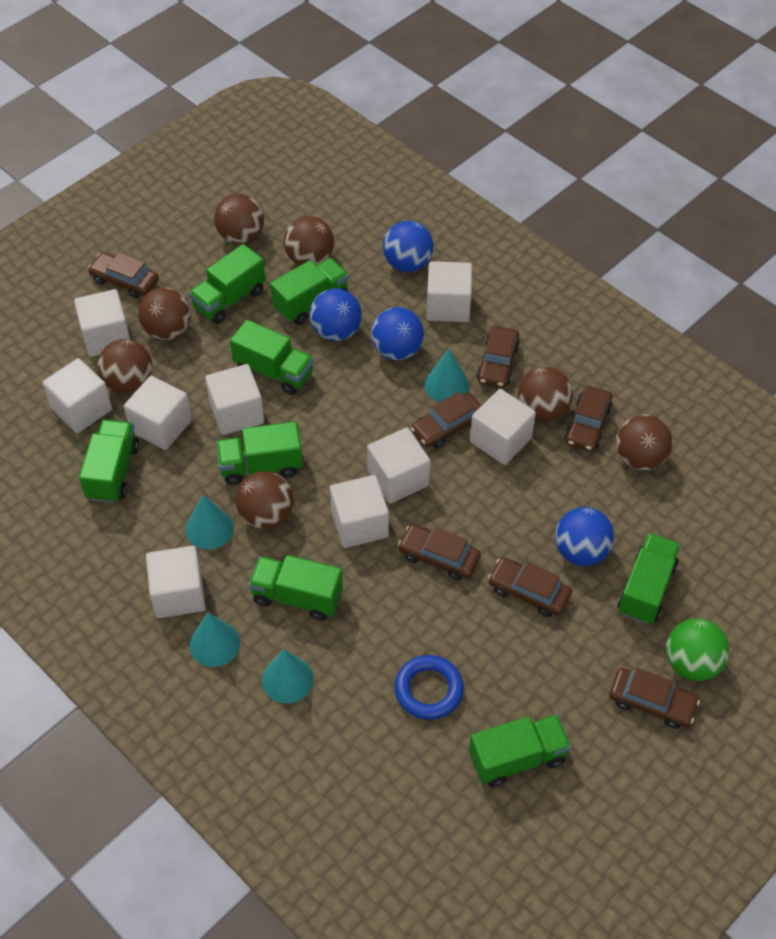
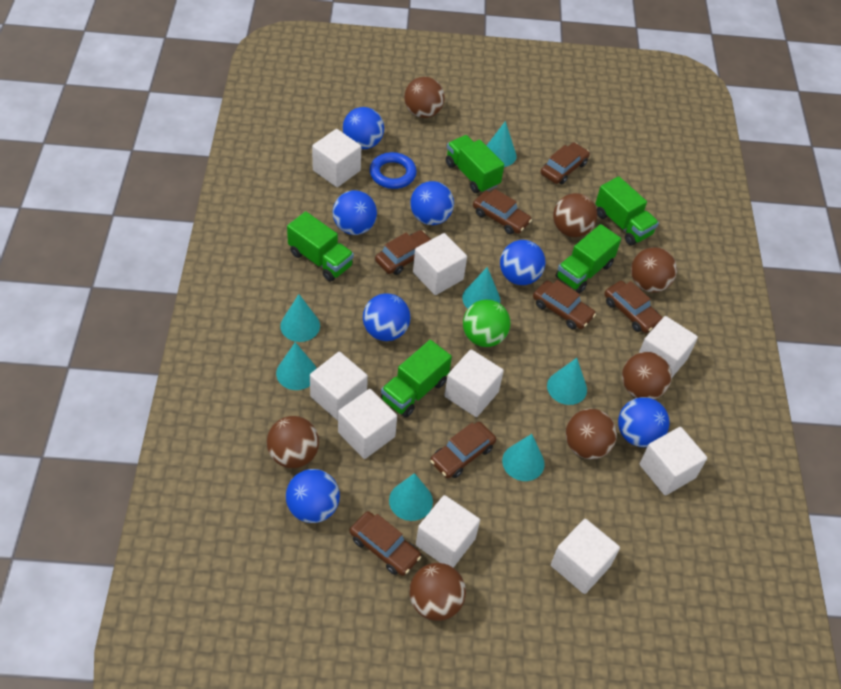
blue ball: [309,288,362,341] [371,307,424,360] [383,221,434,272] [555,507,614,566] = 4 -> [286,469,340,523] [333,190,377,235] [343,107,384,149] [363,293,411,341] [410,181,454,225] [500,240,546,285] [618,397,670,447] = 7
green truck: [79,420,139,503] [189,244,266,324] [216,421,303,485] [230,320,314,395] [249,555,343,621] [270,258,349,325] [469,714,571,787] [618,533,681,624] = 8 -> [287,211,354,282] [381,340,452,417] [446,135,504,193] [556,224,621,293] [595,176,659,246] = 5
turquoise cone: [186,495,234,550] [189,612,240,667] [262,649,314,703] [424,349,469,402] = 4 -> [276,342,317,390] [280,294,320,342] [389,473,433,521] [462,267,500,308] [486,121,517,167] [502,434,545,481] [547,358,587,405] = 7

